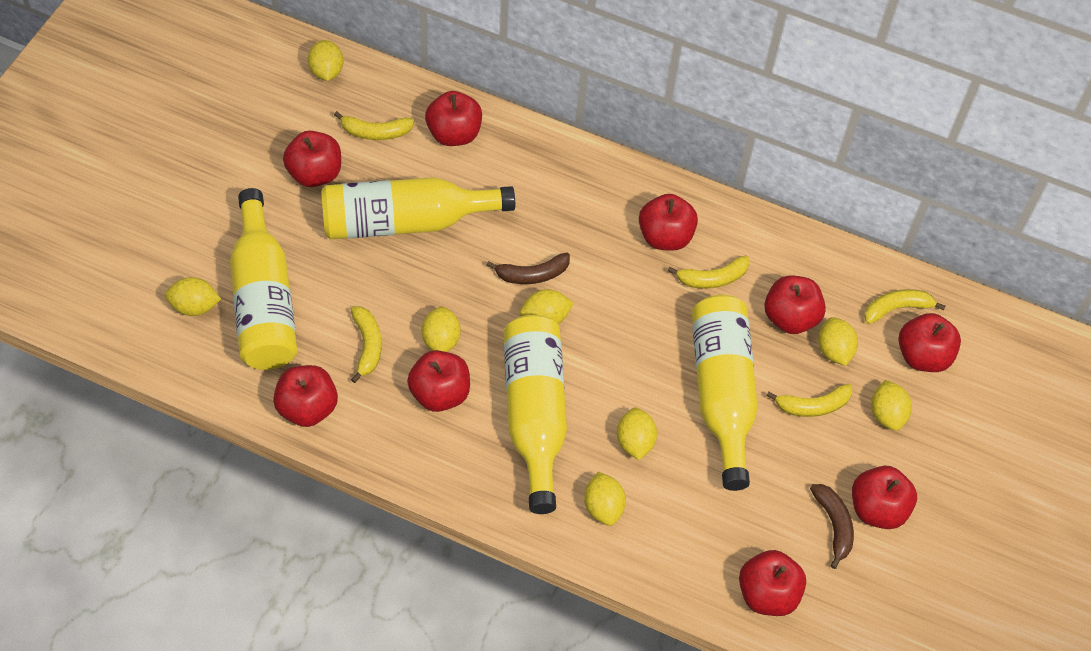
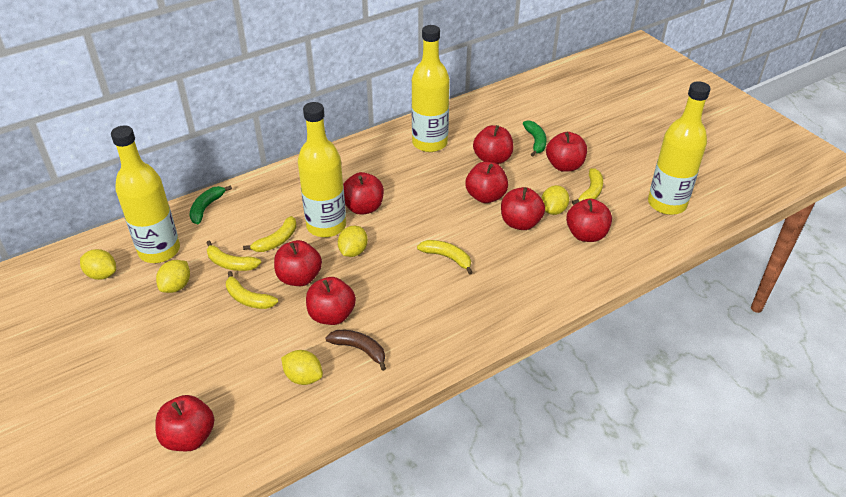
brown banana: [486,253,570,284] [810,484,854,569] = 2 -> [325,330,386,371] = 1
green banana: none = 0 -> [189,185,232,224] [523,120,547,157] = 2
yellow lemon: [165,277,221,316] [308,40,343,81] [421,306,461,352] [520,289,574,324] [584,472,626,526] [617,407,657,460] [818,317,858,366] [871,380,912,431] = 8 -> [80,249,116,280] [156,260,190,293] [281,350,323,385] [338,226,368,257] [542,185,569,215] = 5

